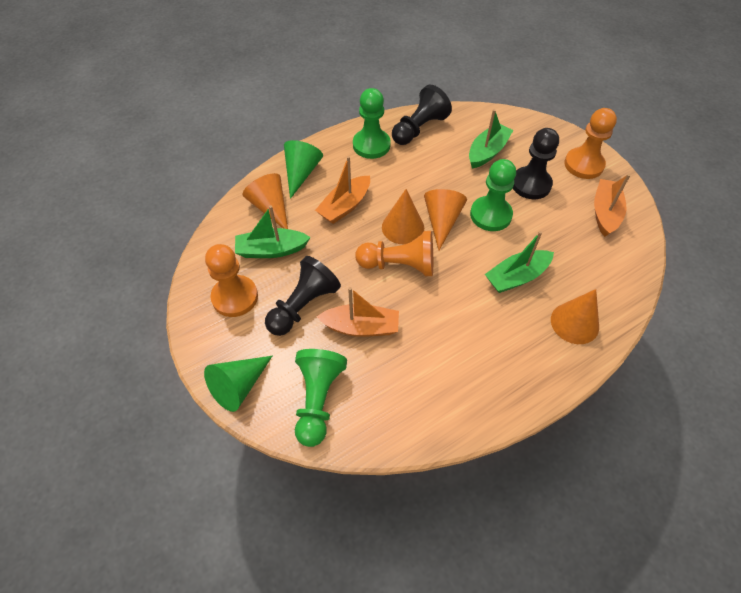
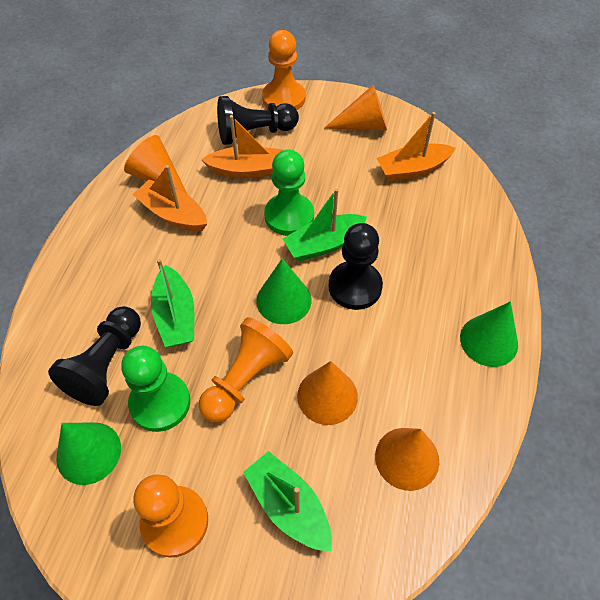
green cone: [204,356,272,412] [284,140,323,199] = 2 -> [56,423,121,485] [257,258,312,324] [460,301,518,367] = 3
green pawn: [295,349,347,447] [353,88,391,159] [470,159,516,231] = 3 -> [121,346,190,432] [264,149,314,236] = 2

